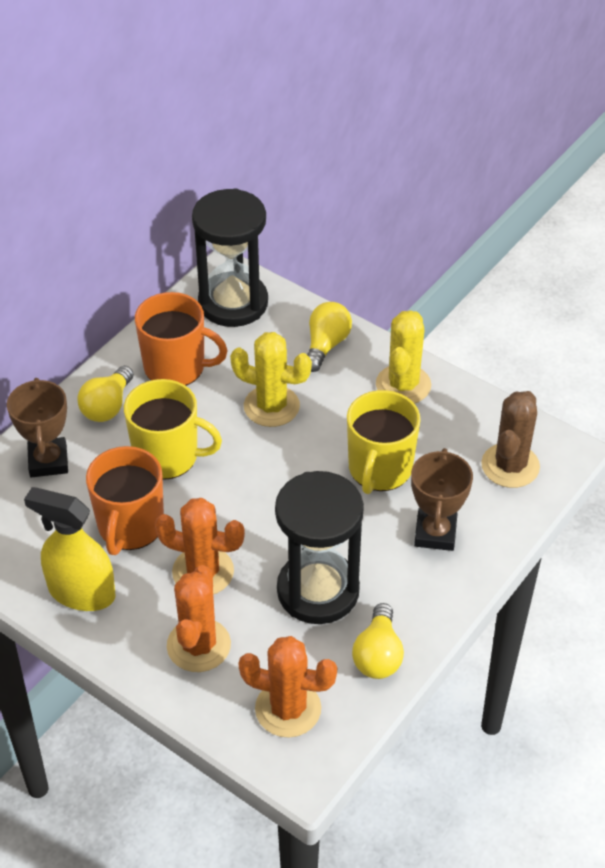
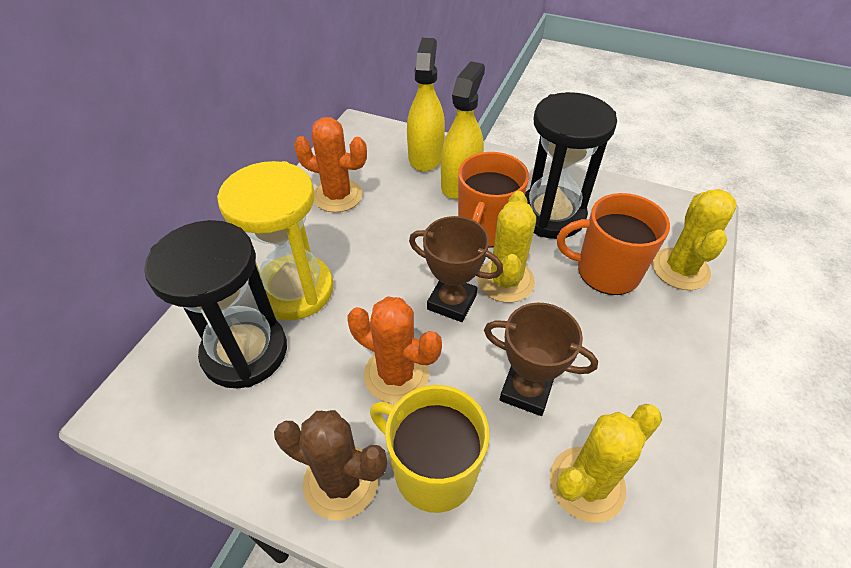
orange cactus: [155,498,245,595] [167,565,231,672] [238,636,337,738] = 3 -> [294,117,367,212] [347,296,442,404] = 2
yellow cactus: [230,332,312,427] [376,310,431,404] = 2 -> [477,191,536,303] [550,404,662,523] [652,189,737,290] = 3
yellow hourglass: none = 0 -> [217,161,333,320] = 1
yellow light bulb: [77,366,134,422] [307,302,352,372] [352,603,404,679] = 3 -> none = 0
yellow mug: [124,379,222,480] [347,390,421,494] = 2 -> [370,385,490,513] = 1
yellow spray bottle: [24,487,116,611] = 1 -> [407,38,445,172] [441,61,485,199] = 2

